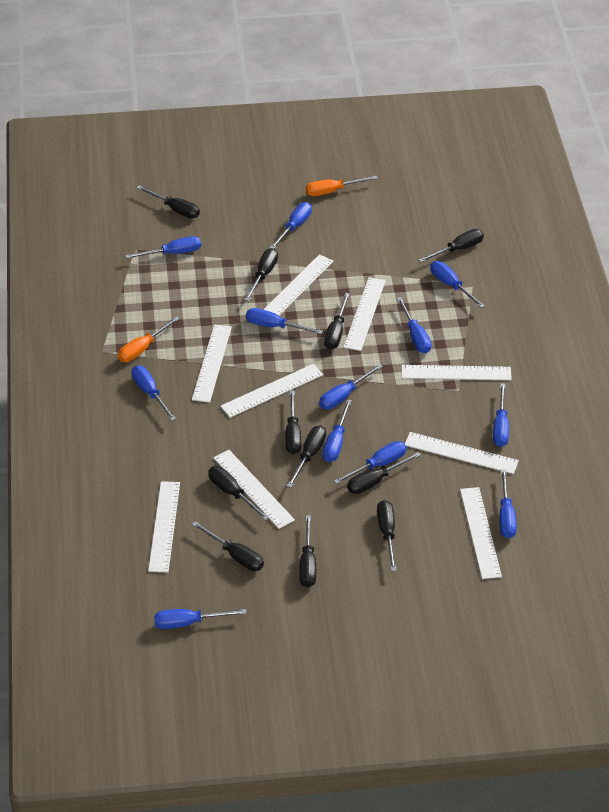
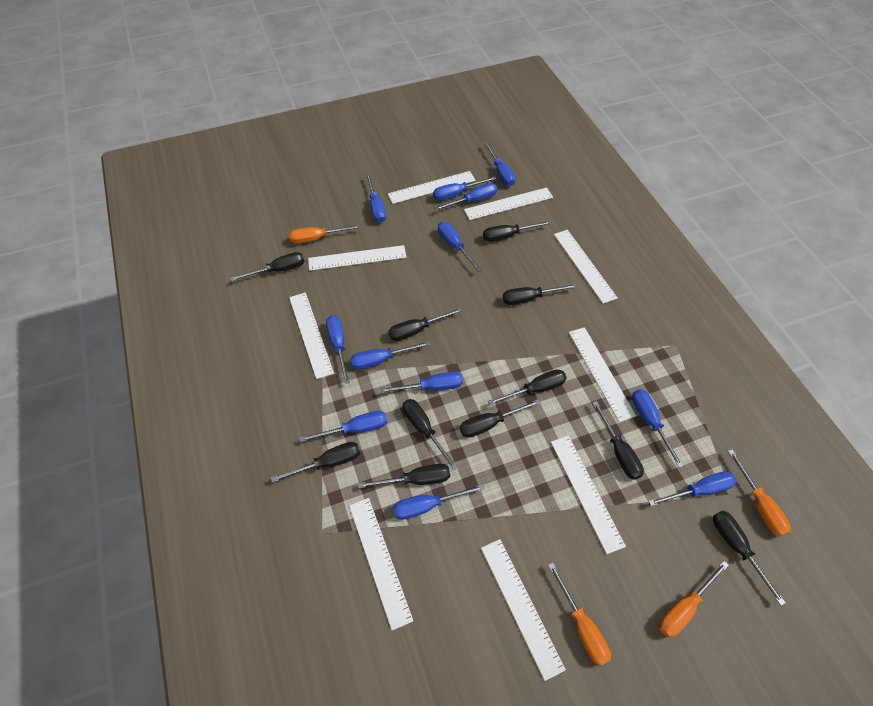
orange screwdriver: [118,316,180,362] [306,176,378,196] = 2 -> [289,225,361,244] [548,563,611,666] [659,561,729,638] [728,449,791,537] = 4

